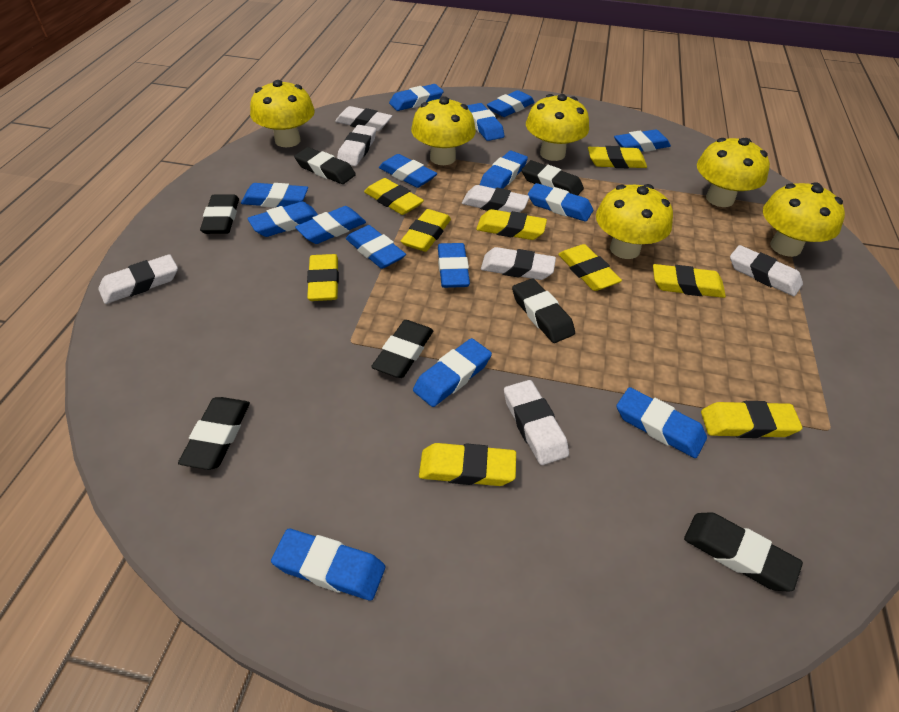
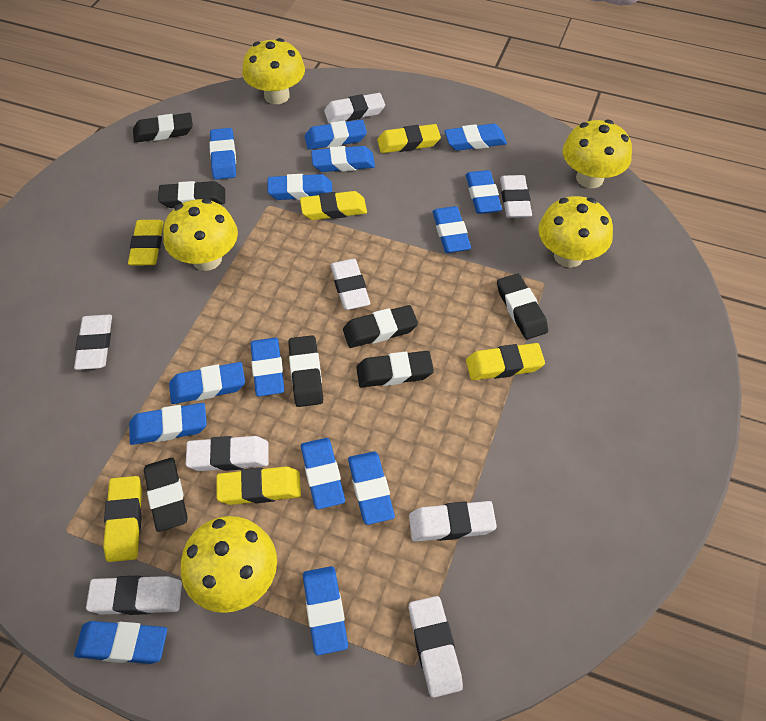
blue eraser: [241,183,308,208] [247,201,318,237] [271,529,385,601] [295,206,366,244] [346,225,406,269] [379,154,437,188] [389,84,444,111] [413,338,492,407] [438,243,470,288] [467,103,504,141] [480,151,528,189] [487,90,535,117] [528,183,593,222] [614,129,671,152] [617,387,707,458] = 15 -> [74,621,167,664] [129,403,207,445] [169,362,245,404] [209,128,236,180] [251,338,284,396] [268,174,332,200] [301,438,345,509] [303,566,348,655] [305,120,367,150] [311,146,375,172] [348,451,395,525] [433,206,471,253] [445,124,507,151] [466,170,502,214] = 14
white eraser: [98,254,178,304] [335,106,392,131] [337,125,376,166] [462,185,530,212] [481,247,556,280] [504,380,569,465] [730,245,803,296] = 7 -> [74,314,112,370] [86,576,182,615] [186,436,269,471] [324,93,385,123] [330,259,370,310] [409,501,497,542] [409,596,463,698] [500,175,532,218] = 8
yellow eraser: [307,254,339,301] [364,178,424,215] [401,209,451,252] [419,443,516,486] [476,209,547,240] [558,244,622,291] [588,146,647,168] [653,264,726,298] [701,401,802,438] = 9 -> [103,476,142,562] [128,220,164,266] [216,467,301,505] [300,191,367,220] [377,124,441,153] [466,343,545,380] = 6
yellow mushroom: [250,80,315,147] [411,97,476,165] [526,94,589,161] [596,184,673,259] [697,138,770,207] [763,182,845,257] = 6 -> [163,199,238,271] [181,516,277,613] [242,38,305,104] [538,196,613,268] [563,120,632,188] = 5

